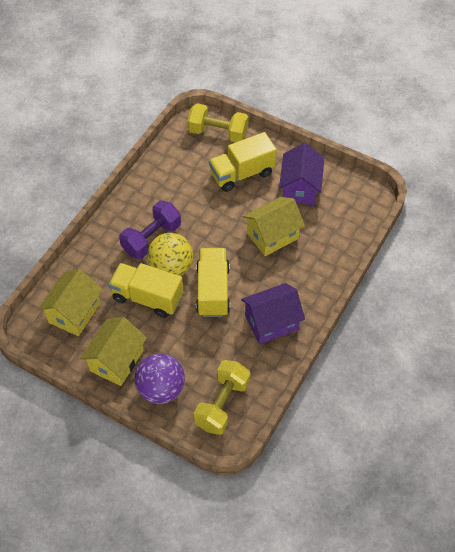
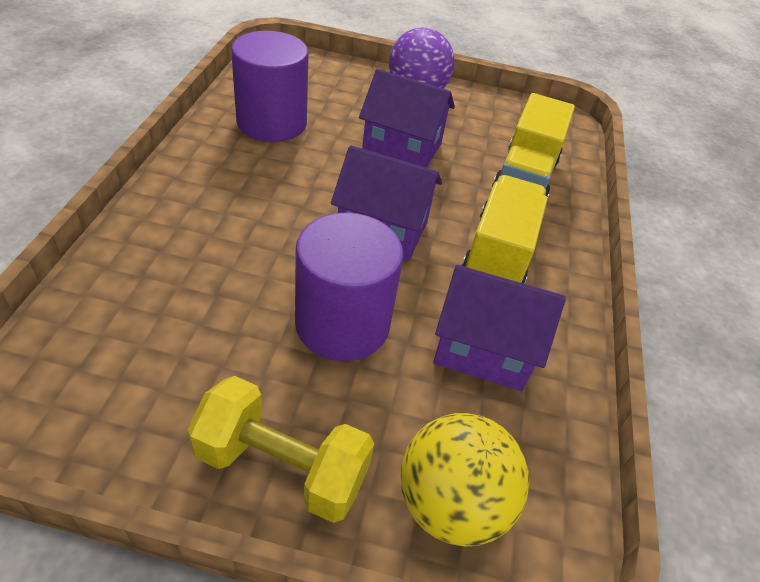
purple cylinder: none = 0 -> [231,31,308,142] [295,212,403,361] = 2
purple dumbbell: [119,200,181,259] = 1 -> none = 0
purple house: [241,283,305,344] [279,143,324,205] = 2 -> [331,145,442,261] [359,69,455,168] [433,265,566,391] = 3
yellow dumbbell: [187,103,248,142] [194,360,251,435] = 2 -> [187,376,374,523] = 1
yellow house: [38,269,103,336] [80,317,147,386] [243,197,305,256] = 3 -> none = 0
yellow truck: [108,263,183,318] [196,248,230,317] [209,132,277,192] = 3 -> [461,175,548,284] [492,93,575,198] = 2

